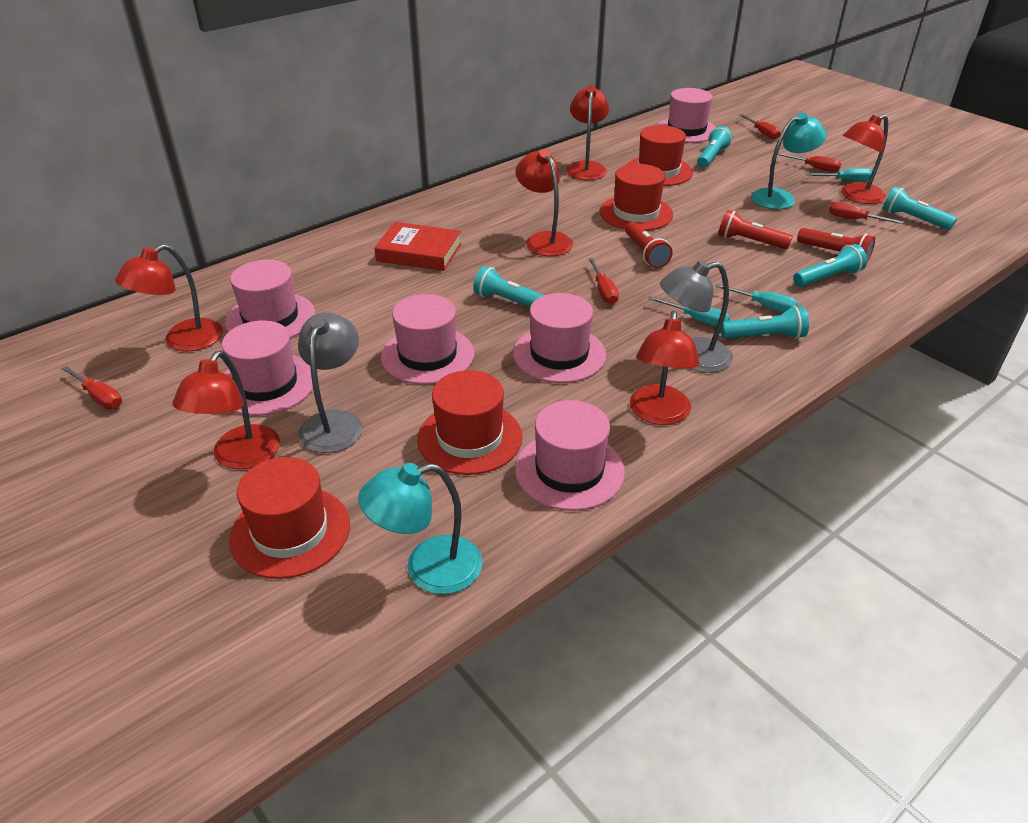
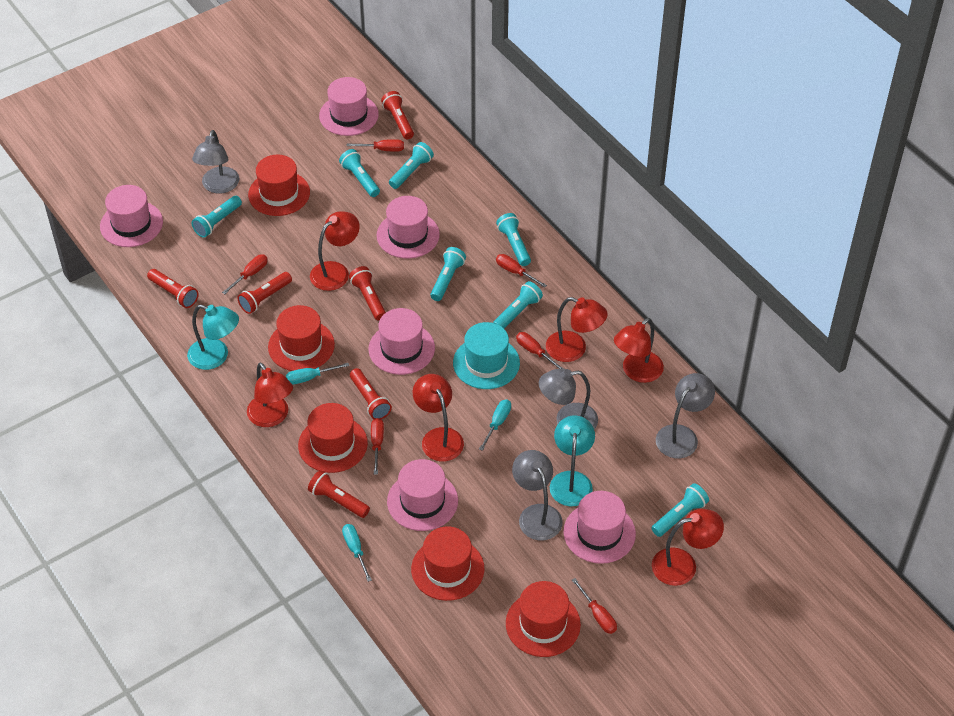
grey lamp: [298,312,363,453] [660,260,733,373] = 2 -> [192,130,239,193] [512,450,563,540] [539,369,598,429] [656,373,715,458] = 4
red book: [374,222,461,271] = 1 -> none = 0
red flashlight: [625,222,673,268] [718,210,793,249] [797,228,875,262] = 3 -> [147,269,199,308] [237,272,292,314] [308,470,370,518] [349,266,386,320] [350,368,392,419] [381,91,414,139] = 6
red hat: [229,457,350,579] [417,370,522,475] [599,164,673,231] [626,125,693,186] = 4 -> [248,155,310,216] [268,305,335,371] [298,403,368,473] [411,527,484,601] [506,581,581,657] = 5
red screwdriver: [61,366,122,409] [588,258,619,304] [739,114,781,140] [777,153,841,172] [829,202,904,224] = 5 -> [222,255,268,294] [347,139,404,152] [371,418,384,474] [496,254,547,288] [516,332,565,370] [572,578,617,634] = 6
turquoise flashlight: [473,266,544,307] [697,126,733,168] [721,306,809,339] [793,244,867,287] [883,186,957,230] = 5 -> [192,196,242,238] [339,149,380,197] [389,142,434,189] [430,247,466,301] [493,281,543,329] [496,213,531,266] [651,483,709,537] = 7
turquoise hat: none = 0 -> [453,322,520,389] = 1

